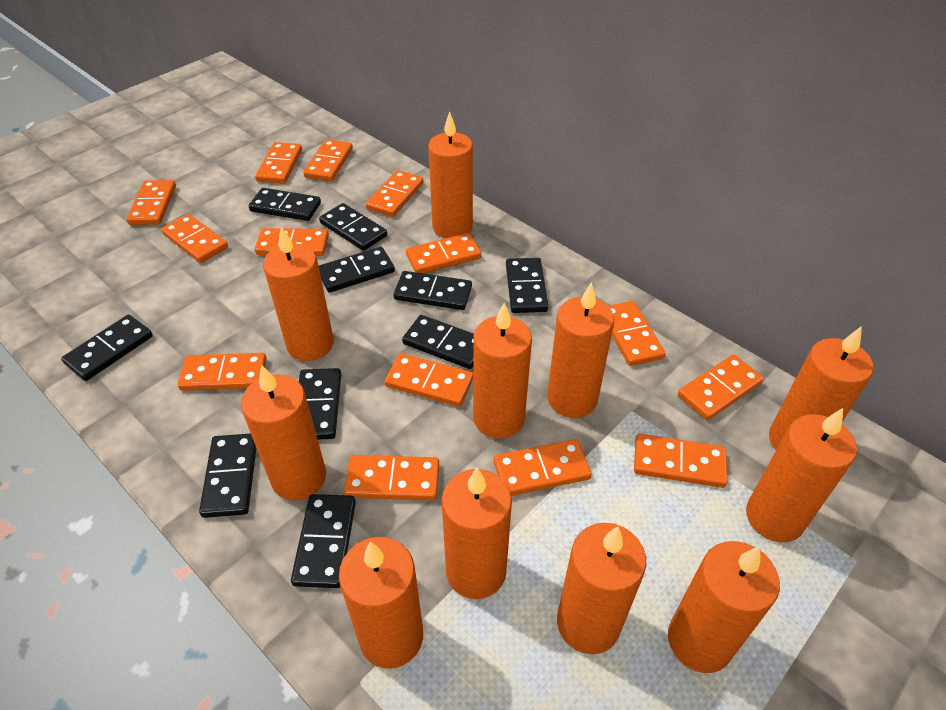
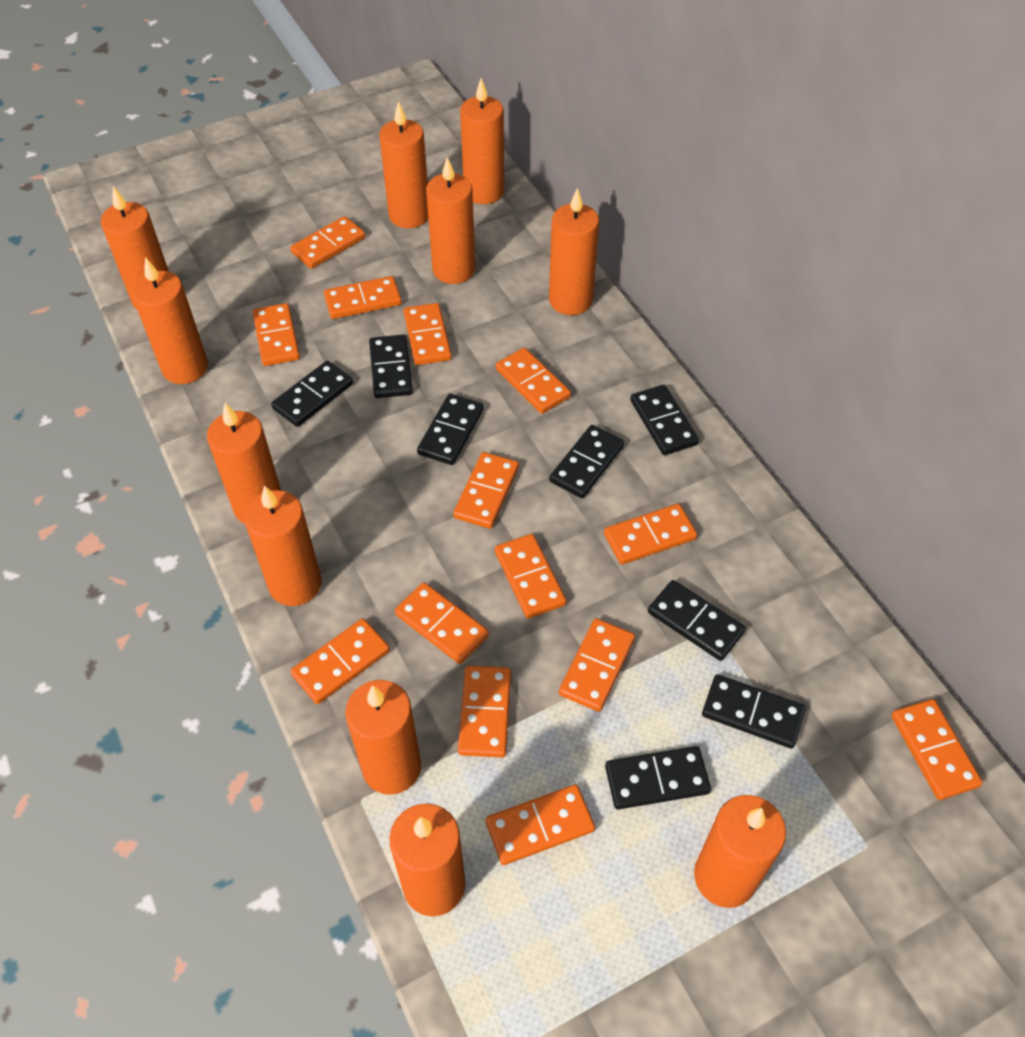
black domino: [61,315,153,381] [199,434,256,518] [249,188,321,221] [291,494,356,588] [299,368,341,439] [319,203,387,251] [319,247,395,293] [393,271,472,310] [402,315,474,369] [506,258,548,313] = 10 -> [271,361,353,427] [369,334,413,398] [417,394,484,465] [549,425,624,498] [605,746,711,810] [630,385,699,455] [648,580,746,661] [702,674,805,749] = 8

